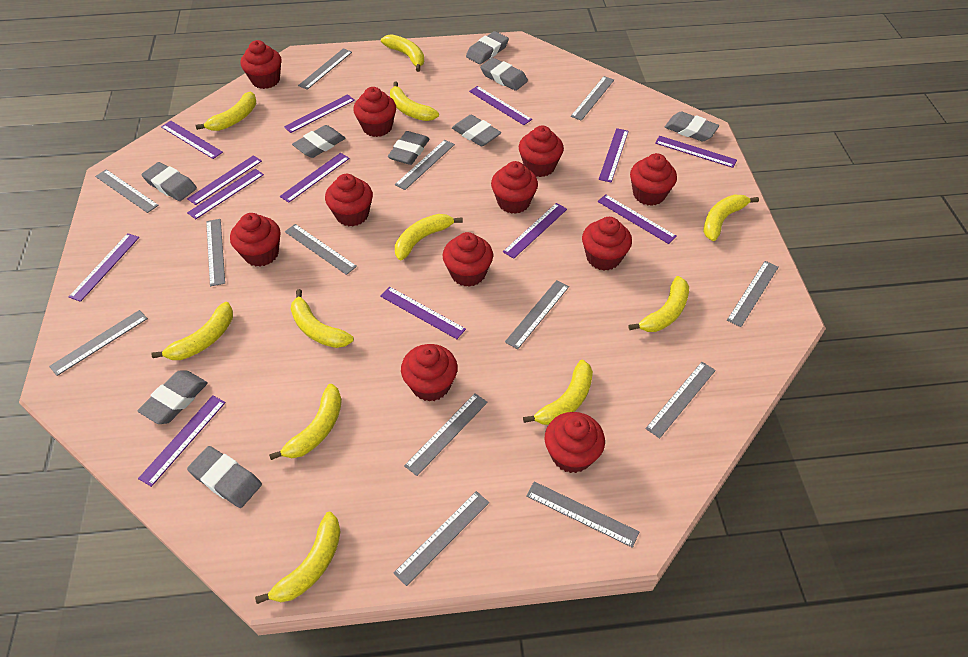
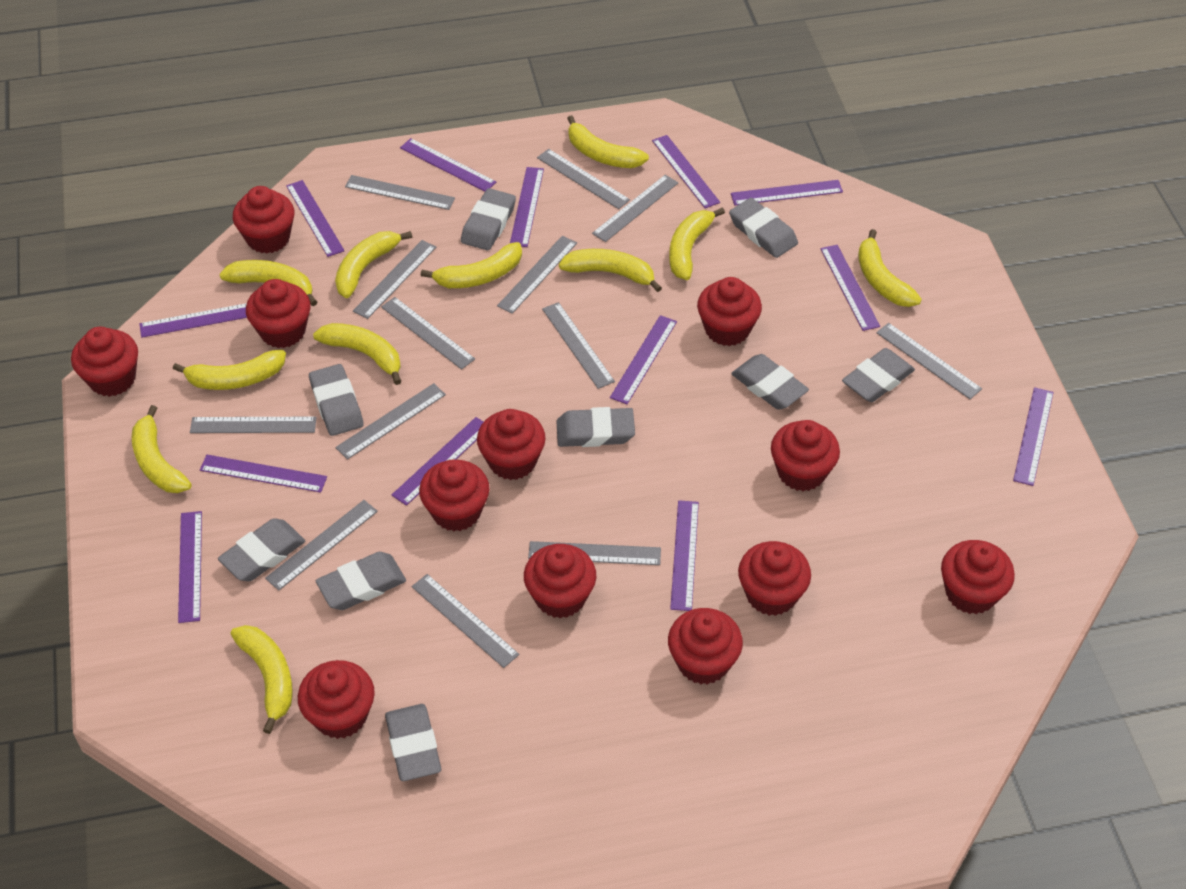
red cupcake: [230,213,280,267] [240,40,282,89] [325,174,373,226] [353,87,396,137] [401,344,458,402] [443,232,493,287] [491,161,538,214] [519,126,564,177] [545,412,605,473] [582,217,632,271] [630,153,677,206] = 11 -> [71,327,138,397] [233,186,294,254] [246,279,311,348] [298,660,375,739] [419,460,490,531] [477,409,546,480] [524,544,596,618] [668,608,743,685] [697,277,762,346] [738,541,811,616] [771,420,840,491] [941,540,1015,614] = 12

